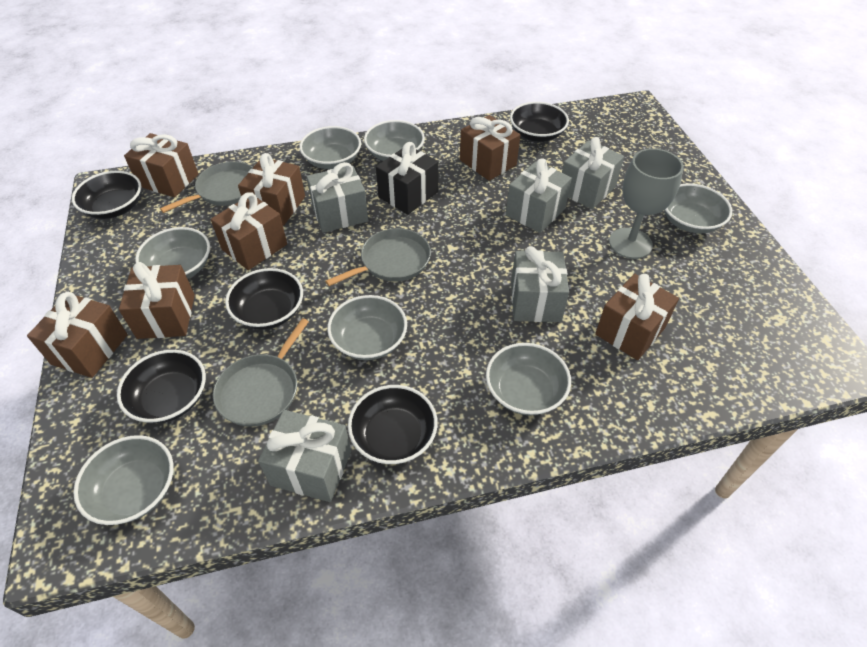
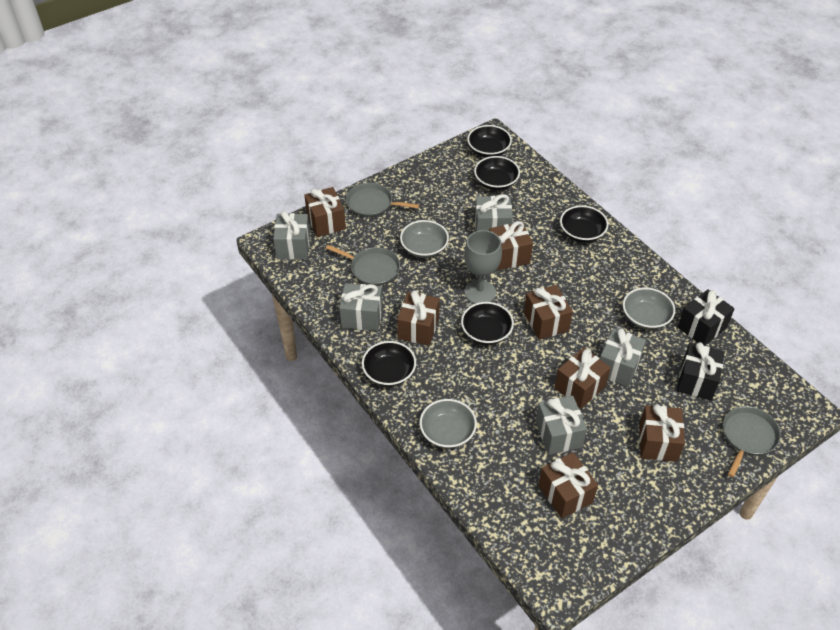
black gift: [376,142,438,215] = 1 -> [677,342,725,401] [678,289,735,346] = 2
grey bowl: [73,435,174,525] [135,227,210,279] [299,126,361,169] [327,295,407,360] [364,120,425,161] [486,343,571,416] [664,183,732,233] = 7 -> [400,220,449,258] [419,399,477,448] [623,288,675,330] = 3

